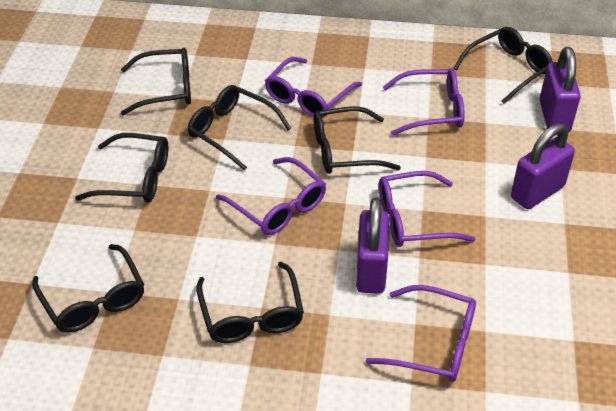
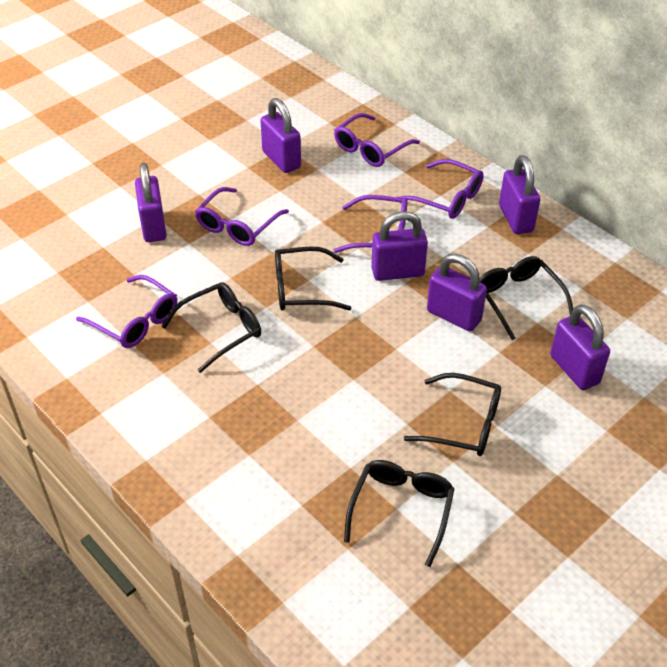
black glasses: [32,244,144,333] [75,133,168,203] [121,48,191,116] [187,85,291,171] [196,262,304,343] [314,106,401,174] [453,27,553,104] = 7 -> [162,282,261,373] [275,247,351,311] [344,460,454,567] [404,373,501,456] [480,256,573,340] = 5
purple padlock: [356,197,389,294] [511,123,575,209] [540,47,581,132] = 3 -> [135,163,167,242] [260,98,301,173] [371,211,428,281] [427,254,487,332] [499,155,540,234] [550,304,610,390] = 6

